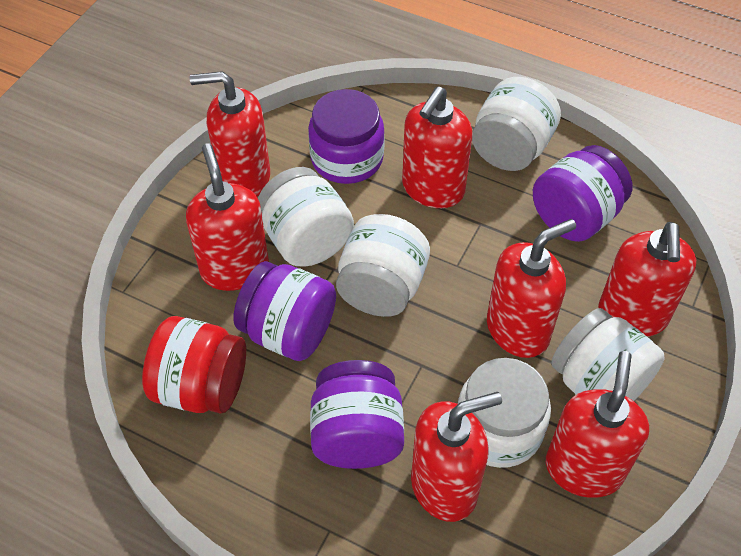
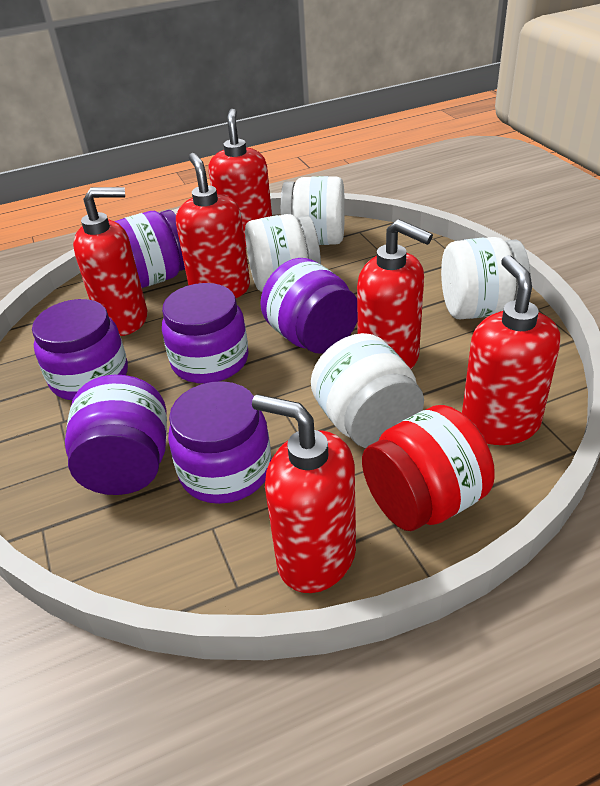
purple jar: [233,261,336,361] [308,89,385,184] [310,360,404,469] [533,145,632,242] = 4 -> [32,299,128,400] [65,375,167,495] [114,210,185,288] [162,283,249,384] [168,381,271,504] [260,258,357,354] = 6
red soap dispenser: [186,144,269,291] [190,71,270,197] [402,87,473,208] [411,392,502,522] [487,219,576,358] [546,351,649,498] [598,222,696,337] = 7 -> [73,187,147,336] [176,153,250,298] [208,109,272,247] [252,394,356,593] [357,219,433,369] [462,255,560,445] = 6
white jar: [258,167,354,267] [336,214,430,317] [458,358,551,468] [472,77,561,171] [551,308,665,401] = 5 -> [245,214,321,292] [281,176,345,245] [311,333,424,448] [441,237,530,320] = 4

